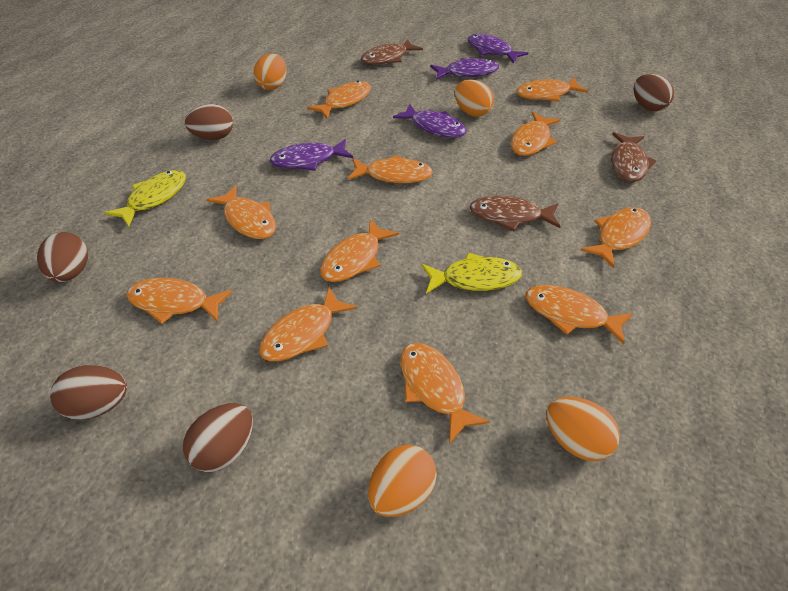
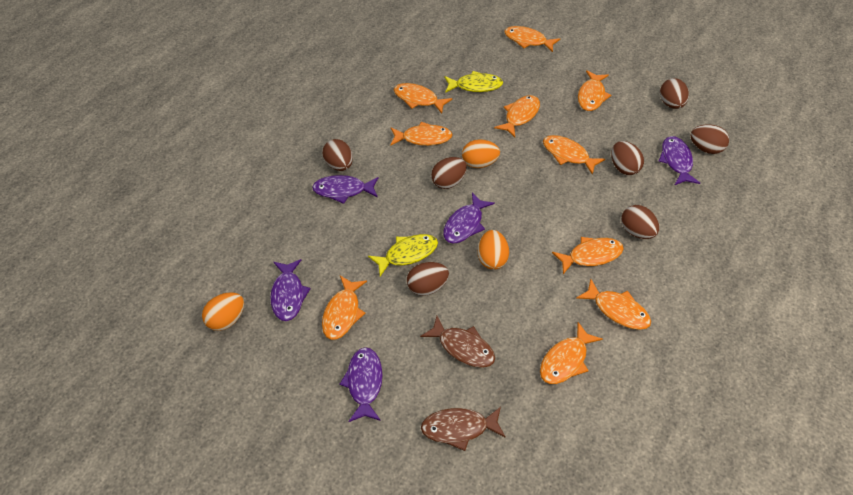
brown egg: [37,232,88,282] [50,365,127,420] [183,403,253,472] [185,104,233,140] [634,74,674,112] = 5 -> [322,139,353,171] [407,262,449,296] [431,157,467,189] [612,141,644,175] [621,205,659,239] [660,78,689,109] [691,124,729,154] = 7
brown fish: [361,39,423,65] [469,196,561,231] [611,132,656,182] = 3 -> [420,316,495,368] [421,407,506,451] = 2
orange egg: [253,54,287,90] [368,445,437,517] [455,80,494,117] [546,397,620,461] = 4 -> [202,292,244,331] [462,139,500,168] [478,230,509,270] = 3
orange fish: [126,278,232,324] [207,185,276,239] [259,287,357,361] [307,81,371,119] [320,219,399,282] [348,155,433,183] [400,343,490,444] [511,112,560,156] [516,77,588,102] [525,285,633,344] [580,208,651,268] = 11 -> [322,276,367,340] [390,122,453,146] [394,83,452,114] [494,95,540,137] [504,26,560,52] [540,322,603,384] [543,135,605,175] [552,237,624,274] [576,279,651,330] [578,70,611,111] = 10
purple fish: [270,139,353,171] [393,104,466,138] [430,58,499,80] [467,34,528,63] = 4 -> [270,259,311,321] [312,175,378,204] [339,347,383,422] [443,192,495,244] [659,136,700,185] = 5

